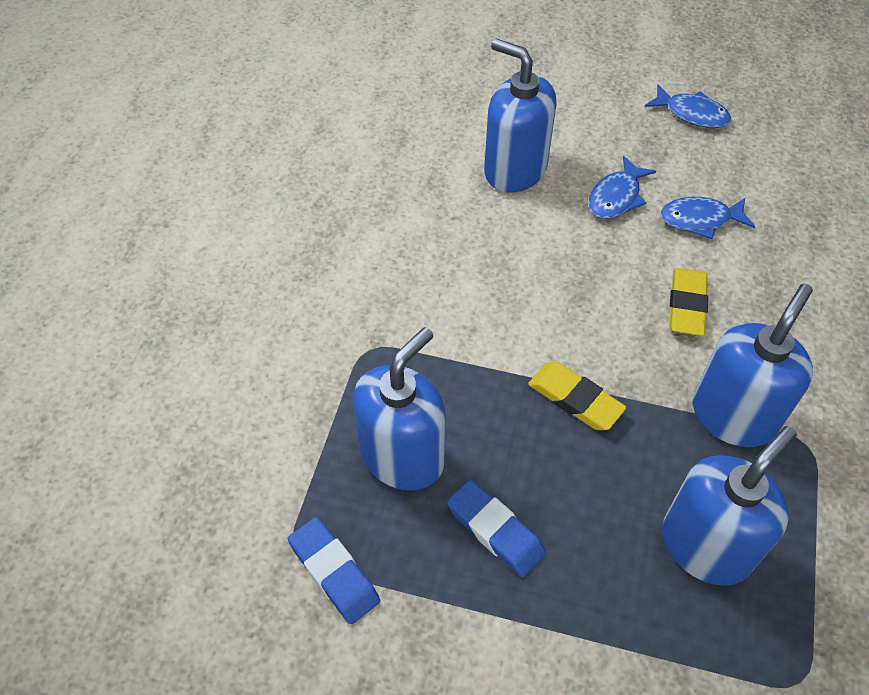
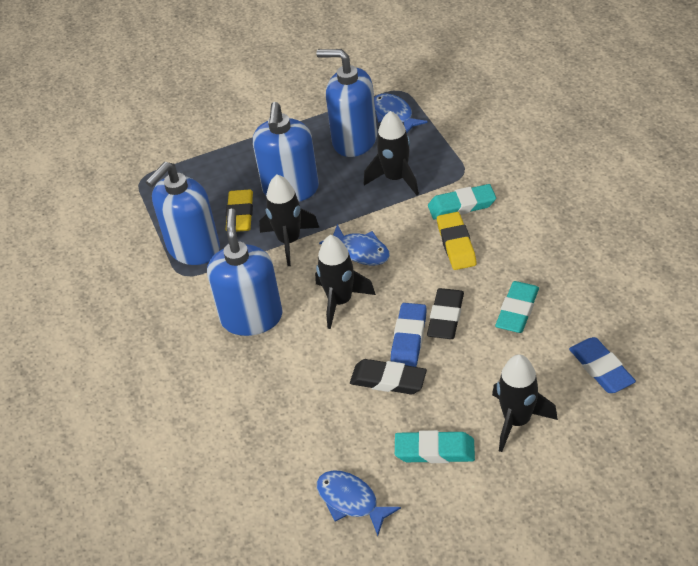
black eraser: none = 0 -> [350,359,427,394] [427,288,464,339] = 2
black rocket: none = 0 -> [259,174,319,266] [315,235,376,329] [364,111,419,195] [492,354,558,452] = 4
turquoise eraser: none = 0 -> [395,430,475,463] [428,184,496,220] [495,281,539,333] = 3

